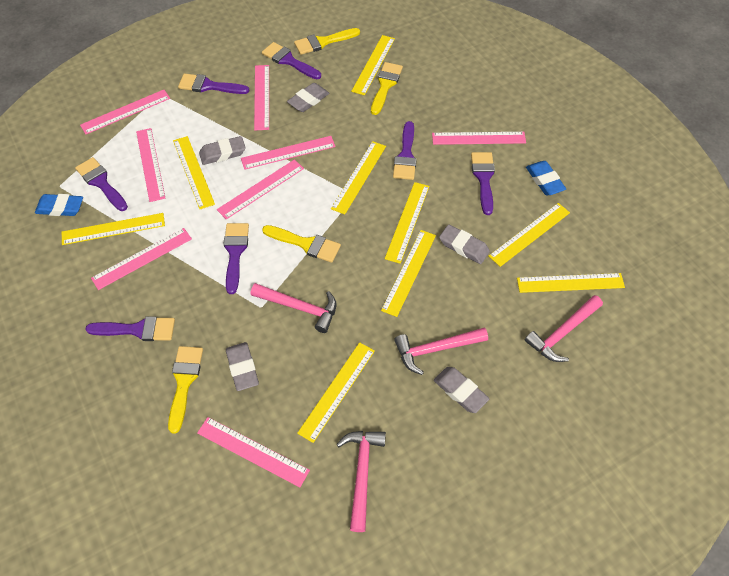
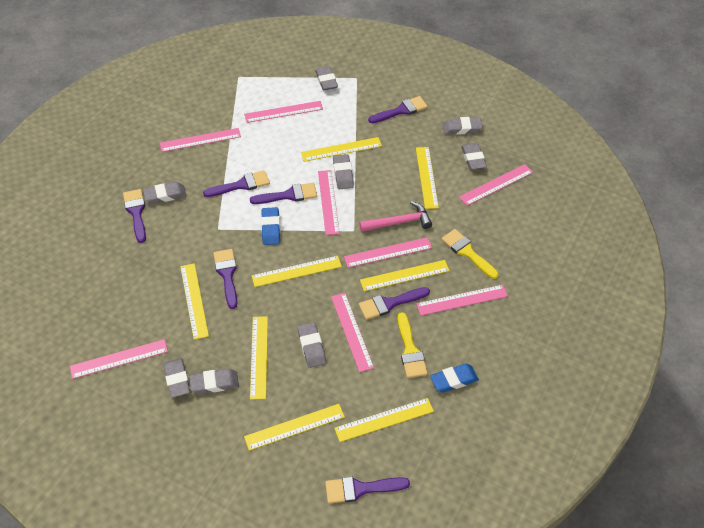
grey eraser: [199,136,246,165] [226,342,259,391] [287,83,329,112] [434,367,489,413] [439,225,490,264] = 5 -> [143,182,187,204] [163,358,190,398] [189,369,239,394] [298,322,326,368] [315,66,338,90] [333,154,354,189] [443,117,482,135] [461,143,487,170] = 8
pink hammer: [251,283,336,333] [336,431,386,532] [394,327,488,375] [525,295,603,362] = 4 -> [359,201,432,232] = 1
yellow brush: [168,346,203,434] [262,225,341,263] [294,28,360,55] [371,62,403,115] = 4 -> [398,312,428,378] [441,229,499,279] = 2
yellow ruler: [62,213,165,245] [173,136,215,209] [297,342,375,443] [331,141,386,214] [351,35,395,95] [381,230,436,317] [385,182,429,264] [489,203,570,267] [517,273,625,293] = 9 -> [180,263,209,340] [244,404,345,451] [250,316,268,400] [252,256,342,287] [301,137,382,162] [334,398,434,442] [360,260,450,291] [416,147,439,209] = 8

